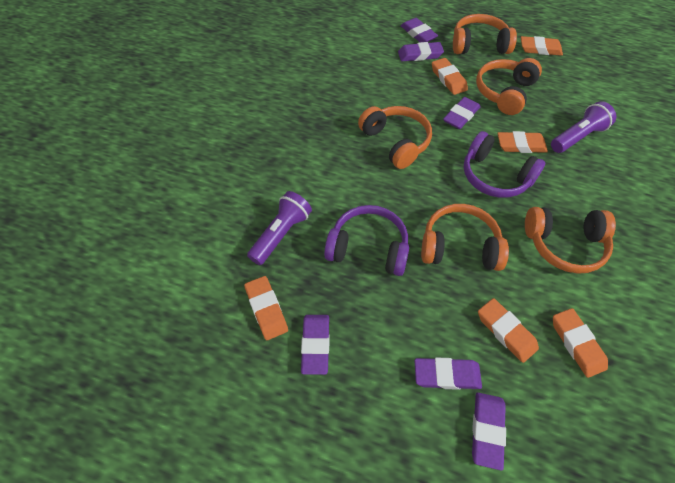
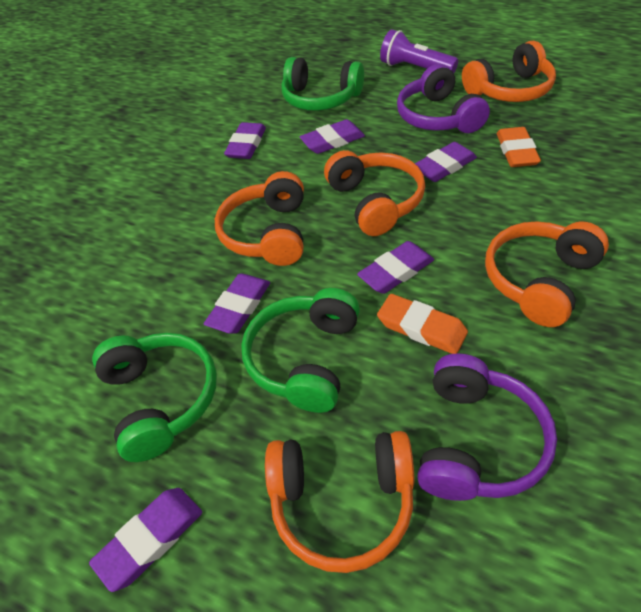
green headphones: none = 0 -> [92,333,217,462] [241,288,360,413] [281,57,364,111] = 3
orange eraser: [244,276,288,340] [432,58,468,95] [478,298,539,363] [497,131,548,153] [521,36,563,56] [553,308,608,378] = 6 -> [377,294,468,354] [497,127,541,167] = 2
purple flashlight: [247,191,312,265] [551,101,616,153] = 2 -> [380,29,458,73] = 1

